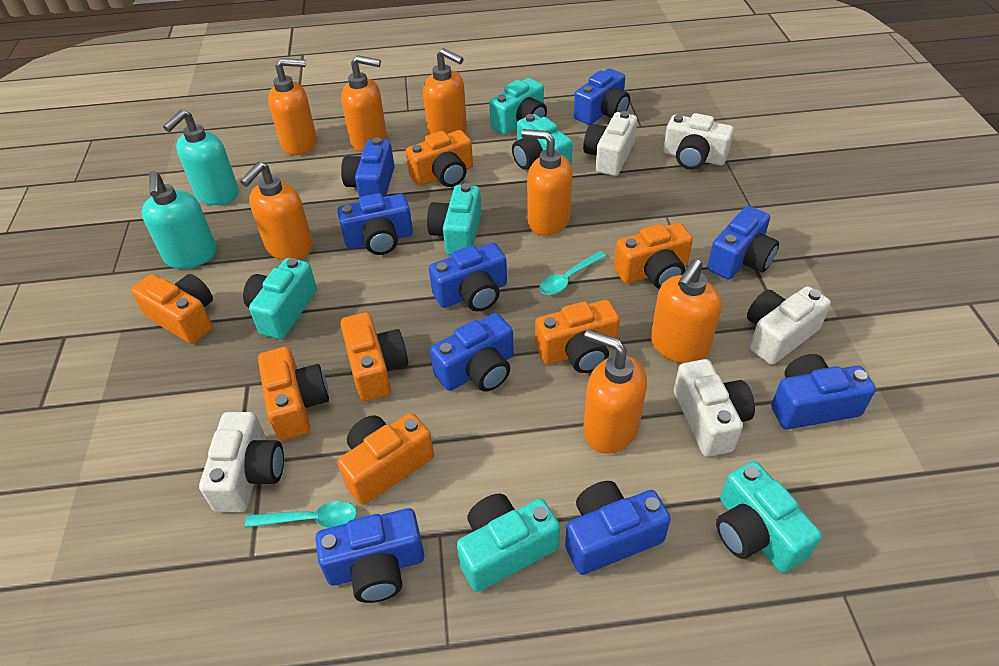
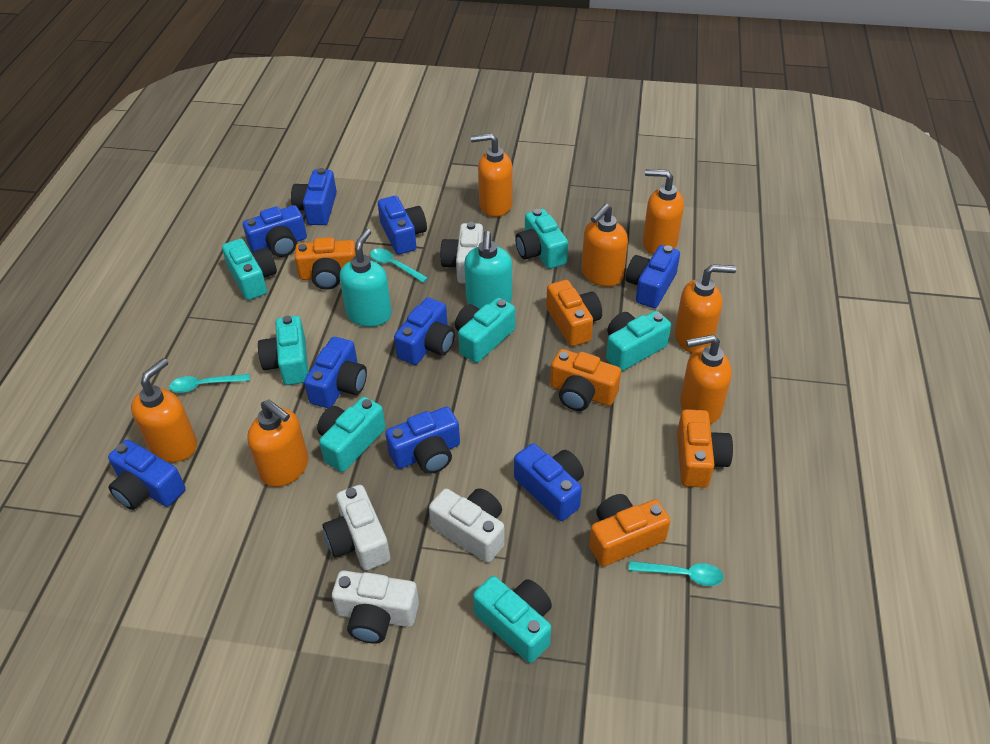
orange camera: [131,274,213,344] [258,347,329,440] [337,413,434,505] [340,312,408,401] [406,130,473,187] [535,300,620,373] [614,223,693,289] = 7 -> [295,237,356,290] [546,280,602,346] [550,349,621,411] [589,494,670,566] [677,409,733,488] = 5
turquoise camera: [243,258,317,339] [427,183,482,255] [457,494,560,592] [489,78,547,134] [512,114,573,170] [716,461,822,573] = 6 -> [222,239,277,300] [258,316,308,385] [317,397,386,472] [455,298,515,363] [473,576,552,663] [515,209,568,269] [606,311,671,371] = 7
turquoise spoon: [245,501,357,528] [539,251,606,295] = 2 -> [169,374,250,393] [370,248,428,283] [629,561,724,586] = 3
white camera: [199,412,284,512] [583,111,637,176] [663,113,734,170] [674,359,755,457] [747,286,831,365] = 5 -> [323,485,390,570] [332,570,419,643] [429,488,505,563] [440,222,483,284] = 4

